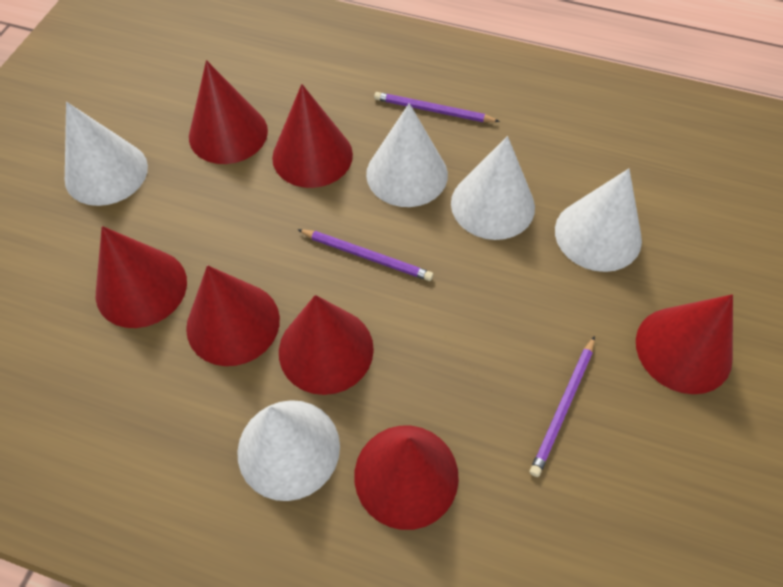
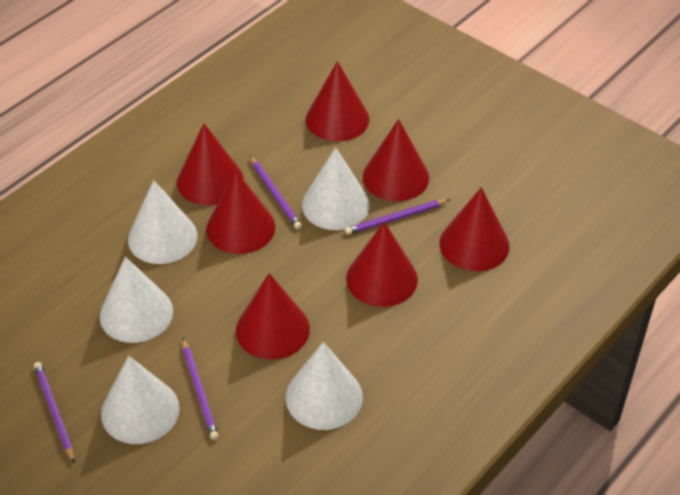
purple pencil: [298,229,433,281] [374,92,500,122] [530,336,595,477] = 3 -> [34,362,74,463] [182,338,219,440] [250,156,302,229] [345,199,450,235] = 4

